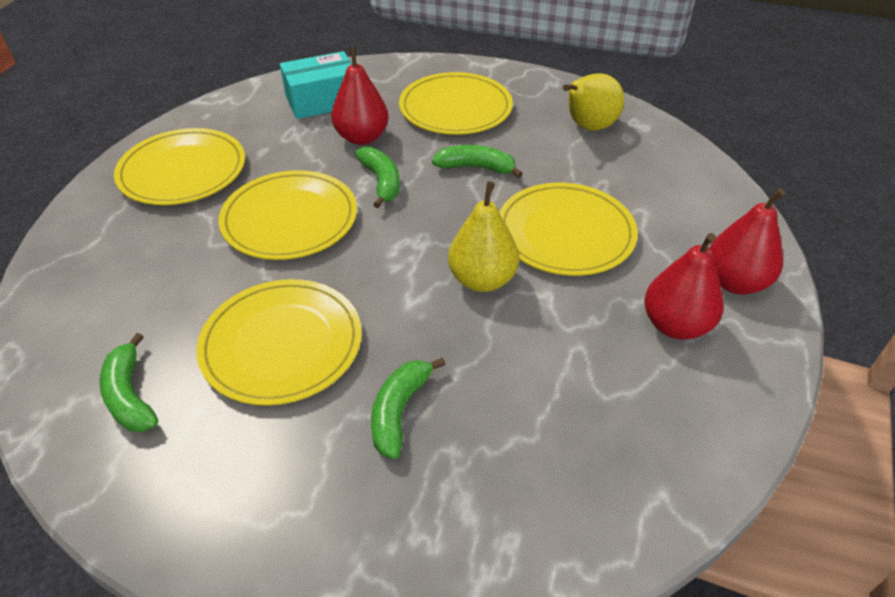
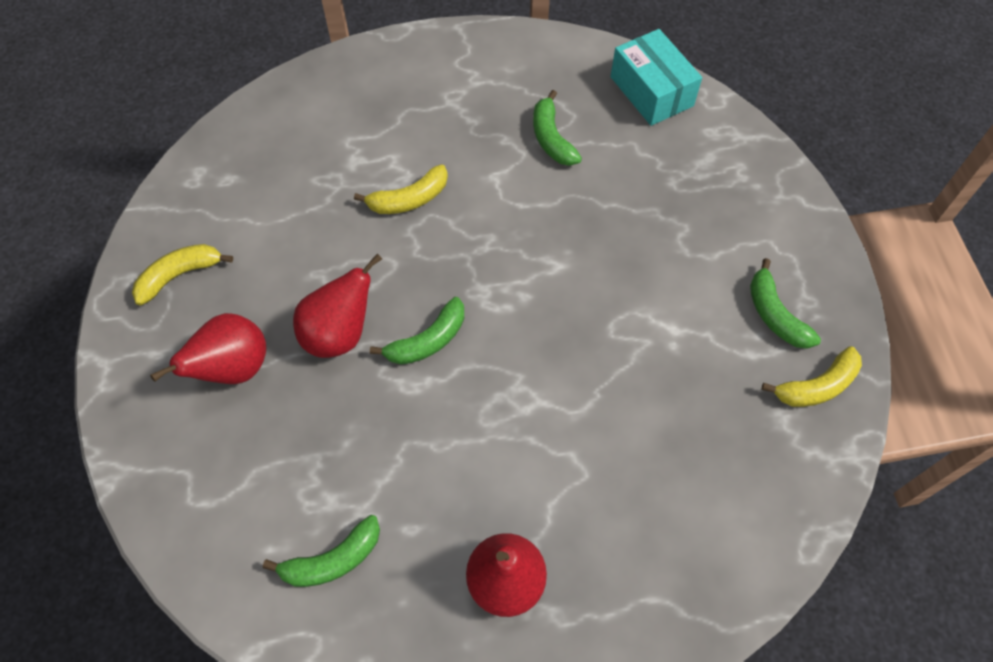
yellow banana: none = 0 -> [132,244,233,305] [354,165,448,214] [761,346,862,407] = 3
yellow pear: [448,181,519,292] [563,73,624,131] = 2 -> none = 0
yellow plate: [114,128,245,205] [196,279,362,406] [219,170,357,260] [399,72,513,135] [499,183,638,276] = 5 -> none = 0

